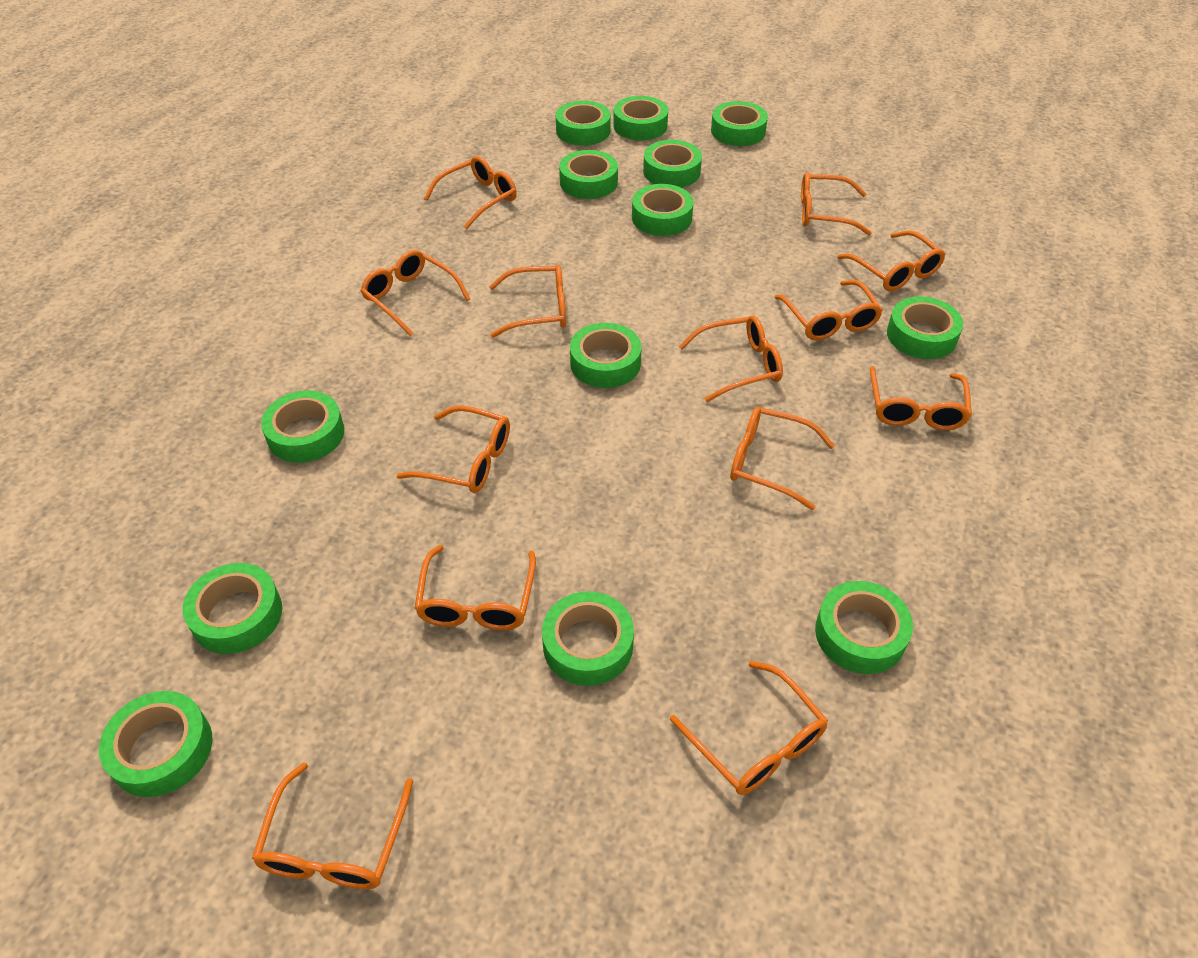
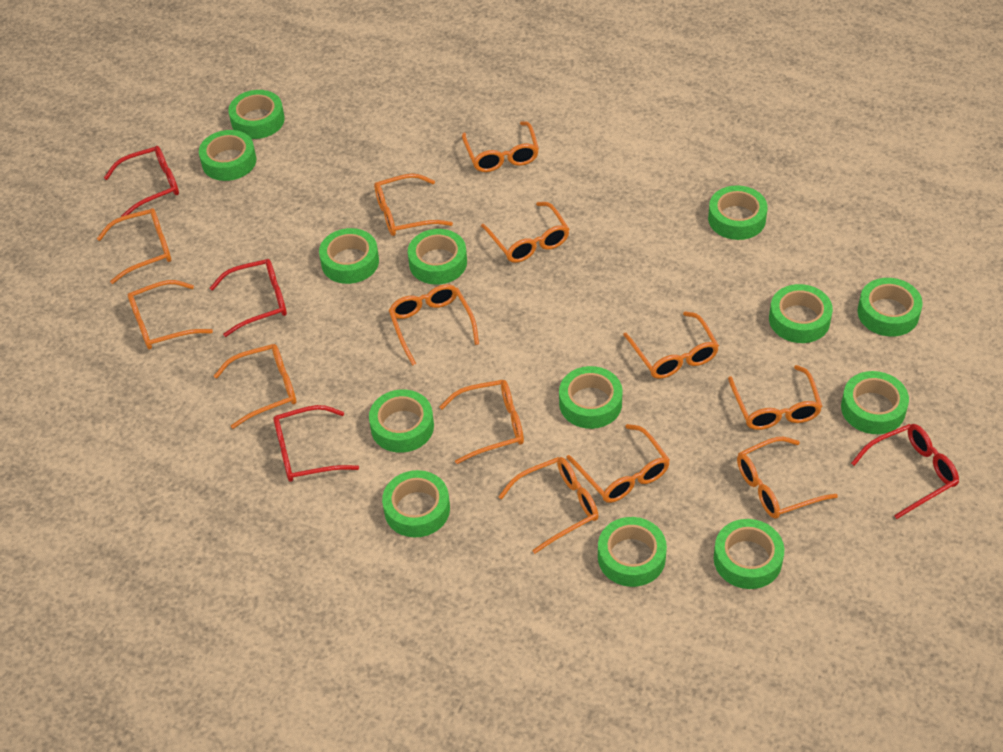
red glasses: none = 0 -> [104,146,179,217] [210,259,287,337] [273,405,359,482] [851,424,959,519] = 4

